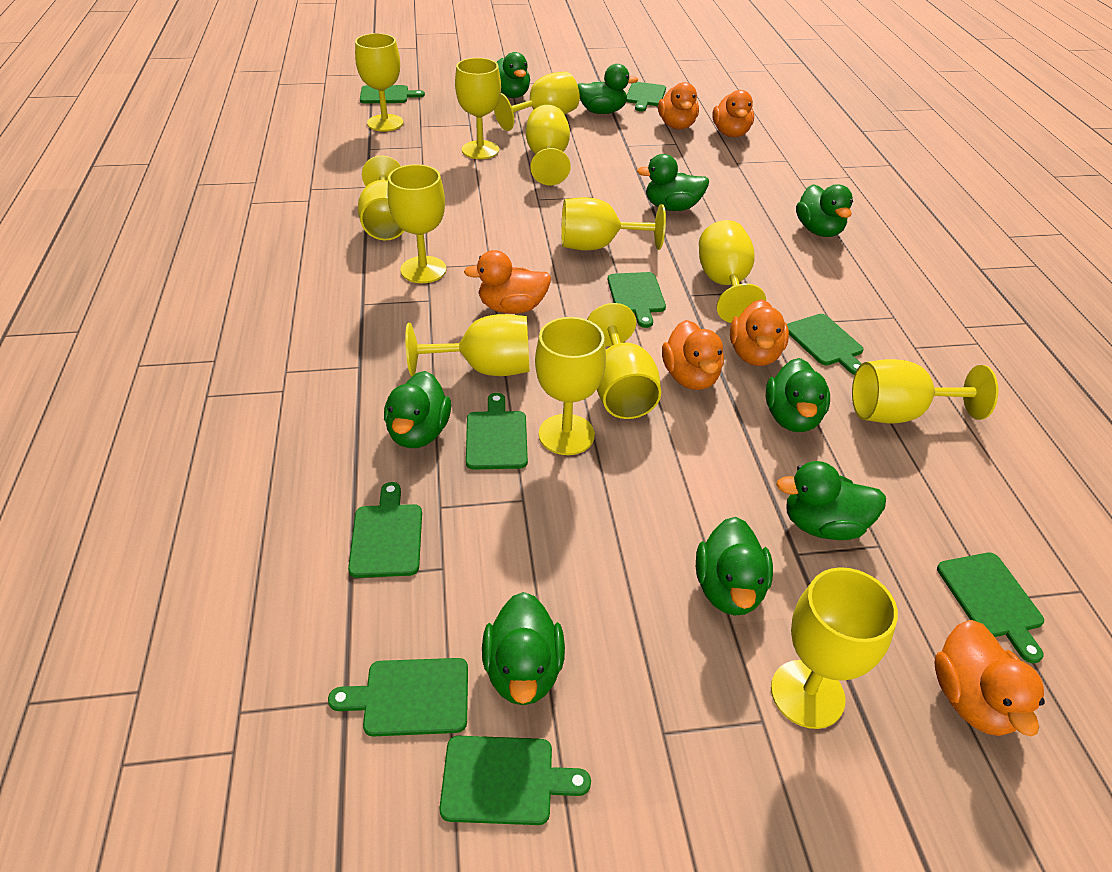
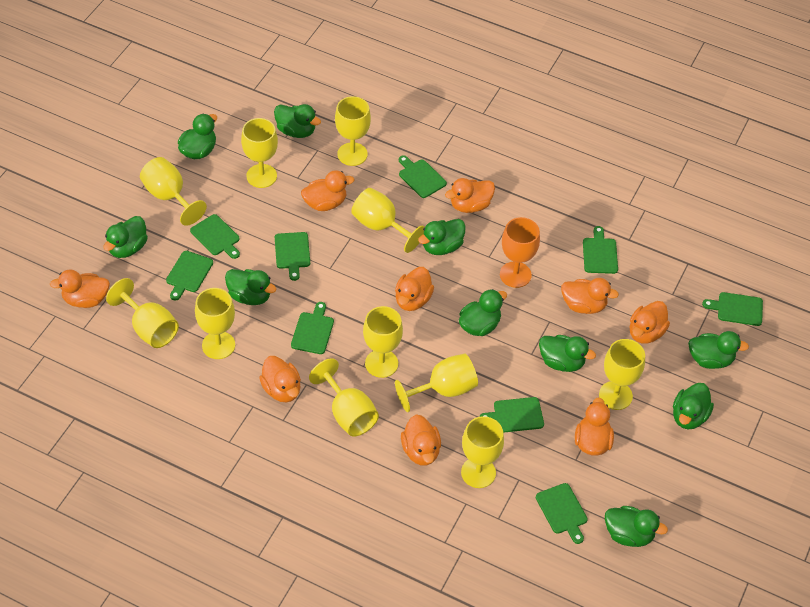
green duck: [384,371,451,448] [482,592,565,705] [497,52,530,98] [577,64,638,114] [637,154,709,211] [696,517,773,616] [766,358,830,432] [776,461,886,540] [796,184,853,237] = 9 -> [104,216,148,258] [178,114,217,159] [225,269,276,305] [274,104,321,138] [418,219,466,255] [459,289,507,336] [539,335,596,372] [605,506,668,547] [673,383,714,429] [688,331,749,369] = 10
orange duck: [464,250,551,314] [658,82,699,129] [662,320,724,390] [712,90,754,137] [730,299,789,366] [934,620,1045,736] = 6 -> [50,270,110,308] [259,356,301,403] [301,170,354,211] [395,267,434,311] [401,414,441,466] [445,178,495,213] [561,278,619,314] [575,398,614,456] [630,301,670,344] = 9
orange goblet: none = 0 -> [500,217,540,288] = 1
yellow goblet: [355,33,404,132] [358,155,404,240] [388,164,446,283] [405,314,530,376] [455,58,501,159] [494,71,580,131] [526,105,571,185] [535,317,606,455] [561,197,666,251] [587,303,661,419] [699,220,766,323] [771,567,898,729] [852,359,998,424] = 13 -> [106,278,179,348] [140,157,207,226] [195,288,235,359] [241,118,278,188] [309,358,379,437] [335,96,371,166] [351,188,425,253] [363,306,403,378] [395,354,478,412] [461,416,504,488] [599,339,645,410] = 11

